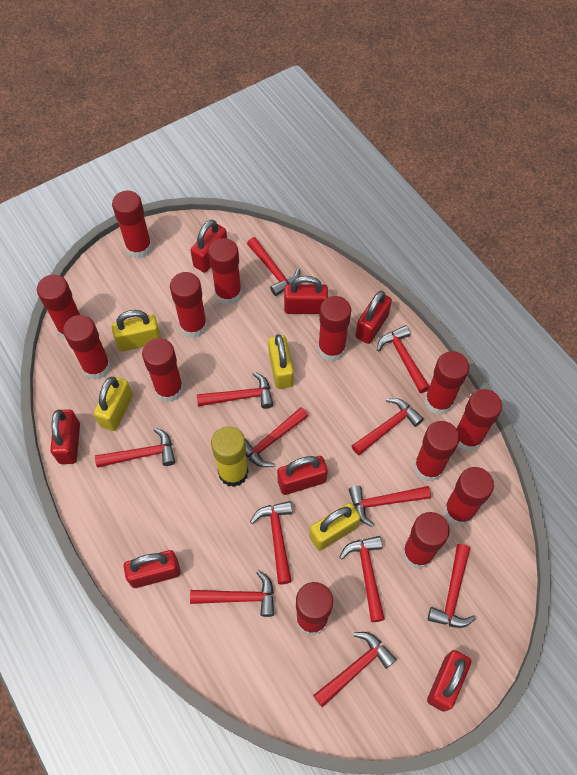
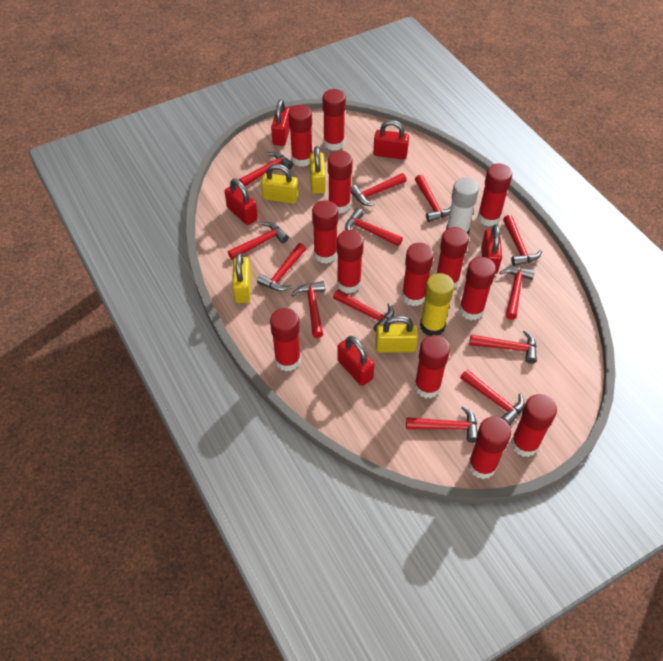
red hammer: [95,428,175,468] [190,570,274,617] [197,372,273,409] [245,407,308,467] [247,237,300,296] [250,501,292,584] [313,632,397,707] [340,536,385,622] [349,486,431,527] [352,398,424,455] [377,325,430,393] [428,544,476,628] = 12 -> [228,222,289,260] [239,152,293,187] [257,243,306,291] [292,281,325,338] [333,289,394,332] [345,208,403,246] [351,173,407,206] [406,406,478,443] [415,175,451,222] [460,370,525,426] [469,330,537,364] [499,267,535,320] [503,215,542,266] = 13
red padlock: [50,410,80,464] [124,550,180,588] [190,220,227,273] [277,456,328,495] [284,276,328,314] [355,291,392,344] [427,650,471,712] = 7 -> [224,179,258,225] [271,99,290,146] [337,336,374,386] [373,120,409,160] [481,224,502,274] = 5
white glue stick: none = 0 -> [446,178,479,235] = 1

